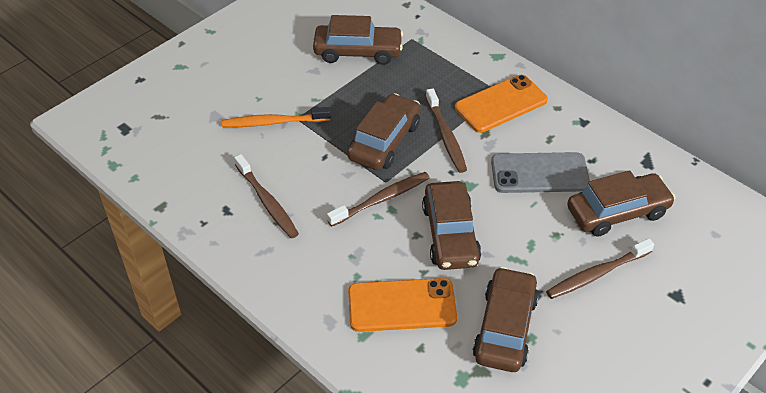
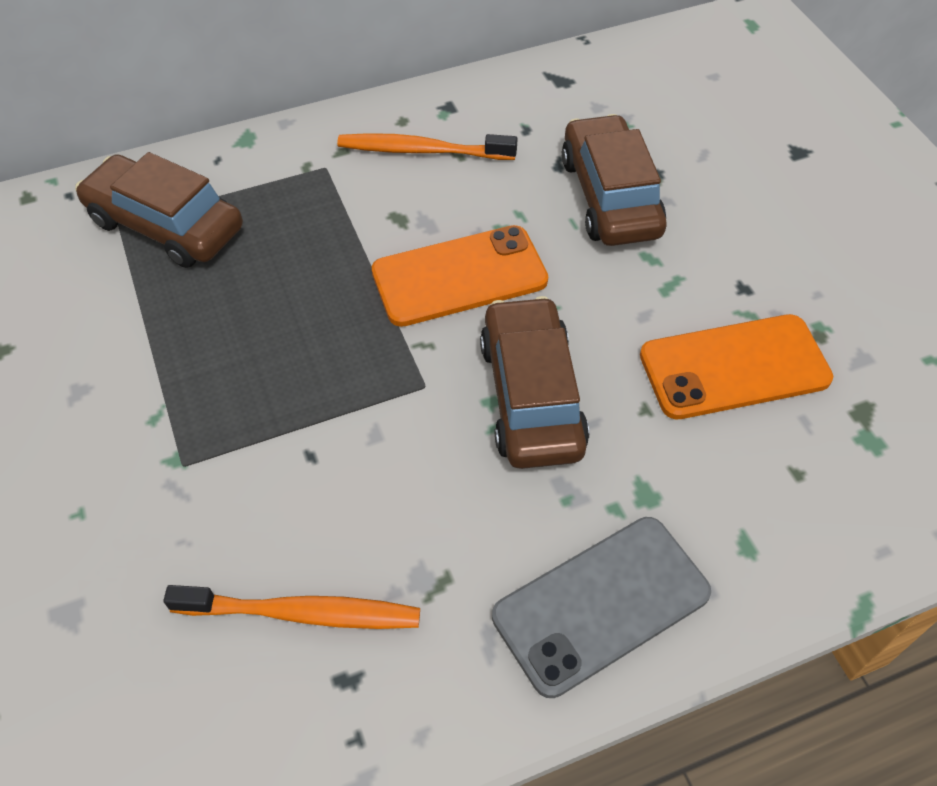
brown car: [313,15,403,65] [347,93,421,170] [422,181,481,270] [473,267,539,372] [567,170,675,237] = 5 -> [75,152,243,268] [480,296,589,469] [562,114,666,246] = 3
brown toothbrush: [234,154,299,239] [327,172,430,227] [426,88,467,173] [546,238,654,299] = 4 -> none = 0
orange toothbrush: [222,107,331,127] = 1 -> [164,585,420,629] [337,133,518,160] = 2

